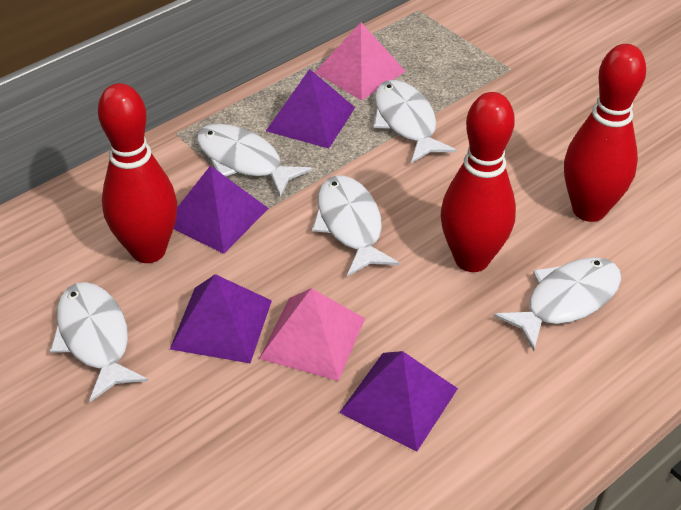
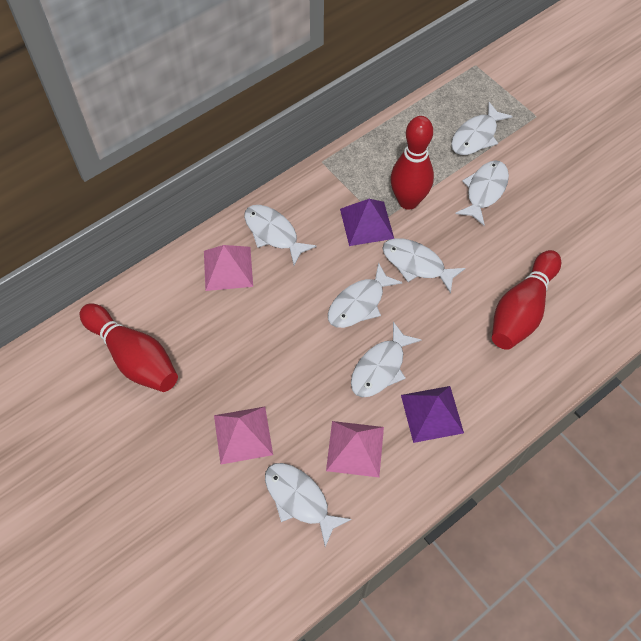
pink pyramid: [259,288,365,381] [314,22,406,101] = 2 -> [204,245,253,291] [214,407,273,464] [326,421,384,477] = 3
purple pyramid: [170,274,272,363] [174,165,269,254] [266,69,355,149] [339,351,458,452] = 4 -> [340,199,394,246] [401,386,464,443] = 2
white fish: [50,282,148,402] [197,124,312,197] [312,175,399,276] [373,80,456,163] [494,257,621,351] = 5 -> [244,205,317,265] [265,463,351,547] [328,262,403,328] [351,322,421,397] [382,238,465,293] [451,102,513,155] [455,160,509,226] = 7

